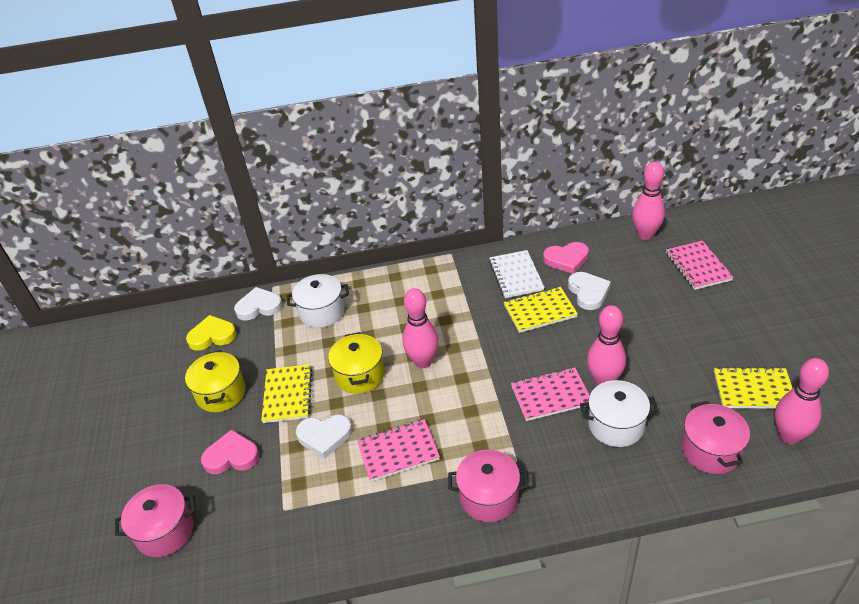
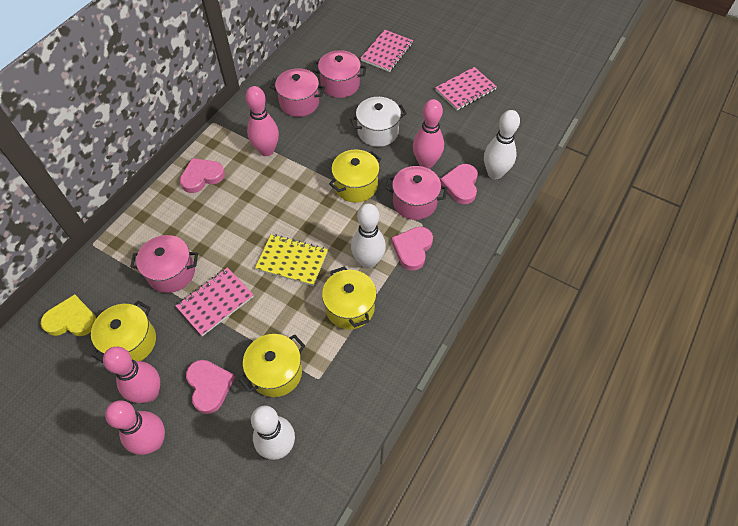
pink heart: [201,429,259,474] [543,242,589,274] = 2 -> [180,158,225,193] [186,360,235,414] [391,227,433,271] [440,164,478,204] = 4
pink pot: [115,484,196,557] [448,449,529,522] [681,401,750,474] = 3 -> [130,235,198,293] [270,68,325,117] [312,50,366,98] [385,166,447,220] = 4
white bowling pin: none = 0 -> [251,406,295,460] [351,203,386,269] [484,110,520,179] = 3
white heart: [234,287,283,321] [296,414,352,459] [568,272,611,310] = 3 -> none = 0
white notebook: [489,250,545,298] = 1 -> none = 0
white pot: [287,274,349,328] [580,380,658,447] = 2 -> [350,97,407,147] = 1
yellow notebook: [261,364,312,423] [504,287,578,333] [714,367,793,409] = 3 -> [255,234,328,286] = 1
yellow pot: [185,350,246,412] [328,332,385,394] = 2 -> [91,300,156,363] [239,334,305,397] [322,266,377,329] [329,150,381,203] = 4

